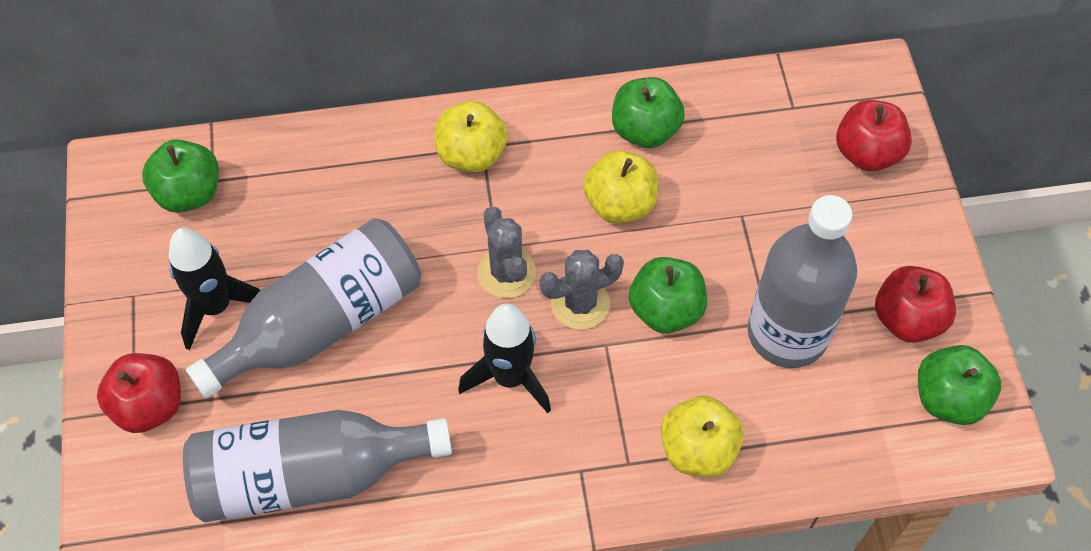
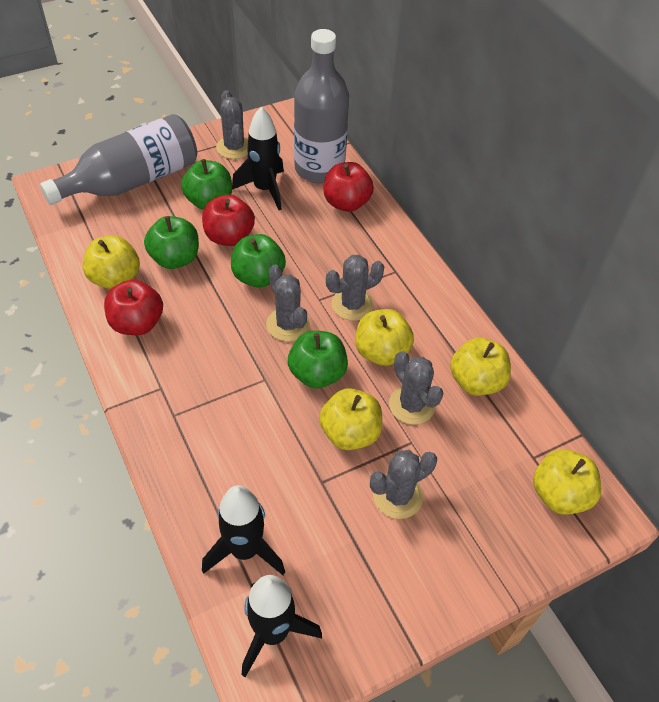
black rocket: [169,228,260,350] [458,303,551,413] = 2 -> [202,485,285,575] [232,107,284,210] [242,575,322,677] = 3
grey bottle: [183,410,452,523] [186,218,421,398] [748,195,857,368] = 3 -> [40,114,197,205] [294,29,349,183] = 2
grey cactus: [477,206,536,298] [539,250,624,330] = 2 -> [216,90,248,159] [266,264,310,341] [326,255,384,321] [370,450,437,519] [389,351,444,425] = 5
yellow apple: [434,101,508,172] [583,150,658,223] [661,396,744,477] = 3 -> [82,235,140,289] [319,388,382,450] [355,309,414,366] [450,338,511,396] [533,449,601,515] = 5

